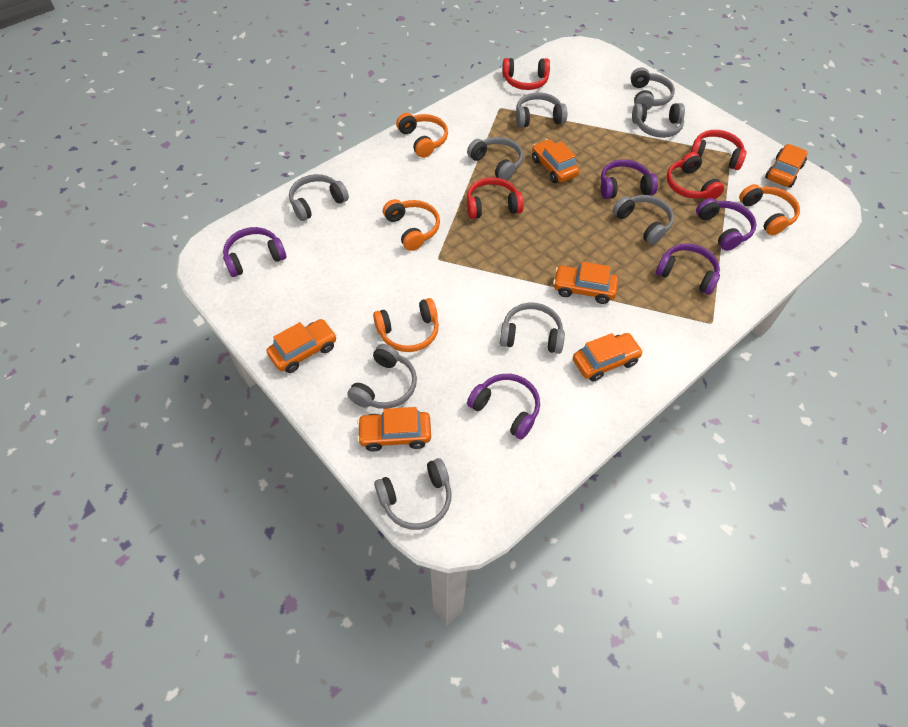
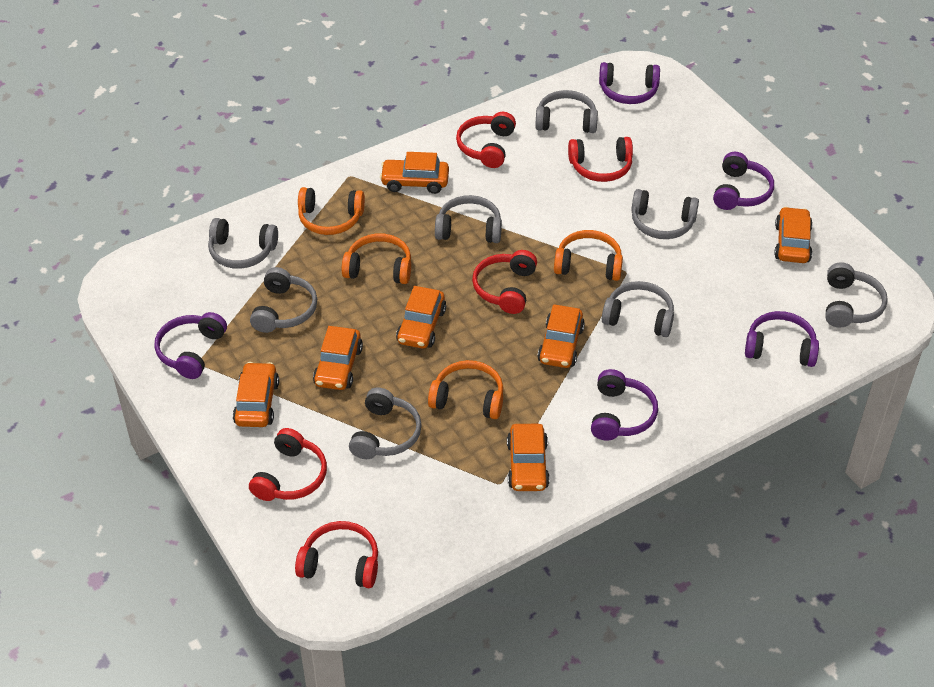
grey headphones: [289,174,349,221] [347,344,417,409] [374,458,451,530] [467,137,523,181] [500,303,565,354] [516,92,567,128] [613,195,674,245] [631,67,675,110] [632,103,685,138] = 9 -> [208,218,278,269] [250,267,317,333] [349,387,422,459] [435,195,502,243] [535,90,598,133] [602,281,674,337] [631,189,699,239] [825,262,888,328] = 8
orange car: [267,319,337,373] [357,407,431,452] [532,139,579,183] [553,262,618,304] [573,333,643,382] [765,144,808,188] = 6 -> [233,362,279,427] [313,326,363,390] [380,152,449,194] [396,286,446,349] [507,424,550,491] [538,304,585,368] [774,207,813,263] = 7
red headphones: [467,177,524,219] [503,58,550,90] [666,152,724,200] [690,130,746,170] = 4 -> [249,428,327,501] [295,521,378,588] [456,112,516,168] [472,250,537,314] [568,137,633,182] = 5

